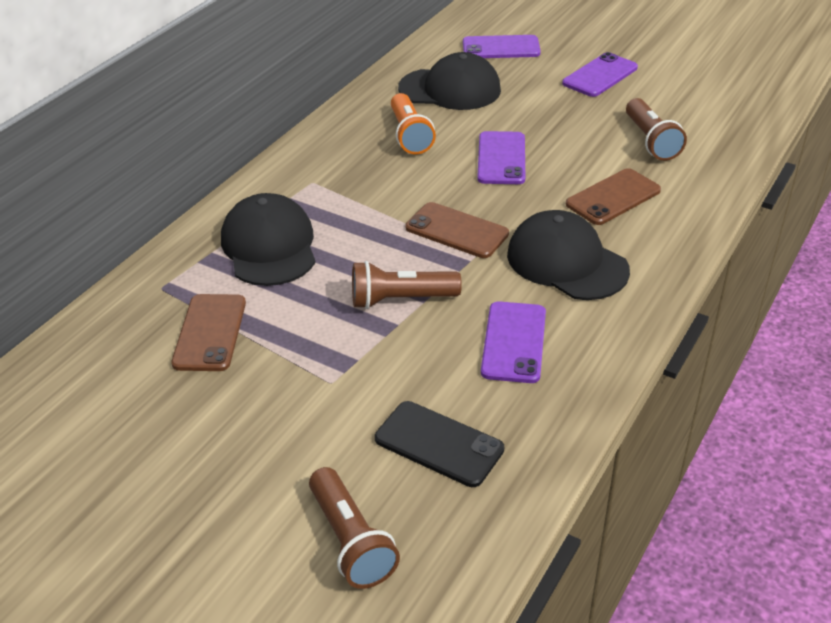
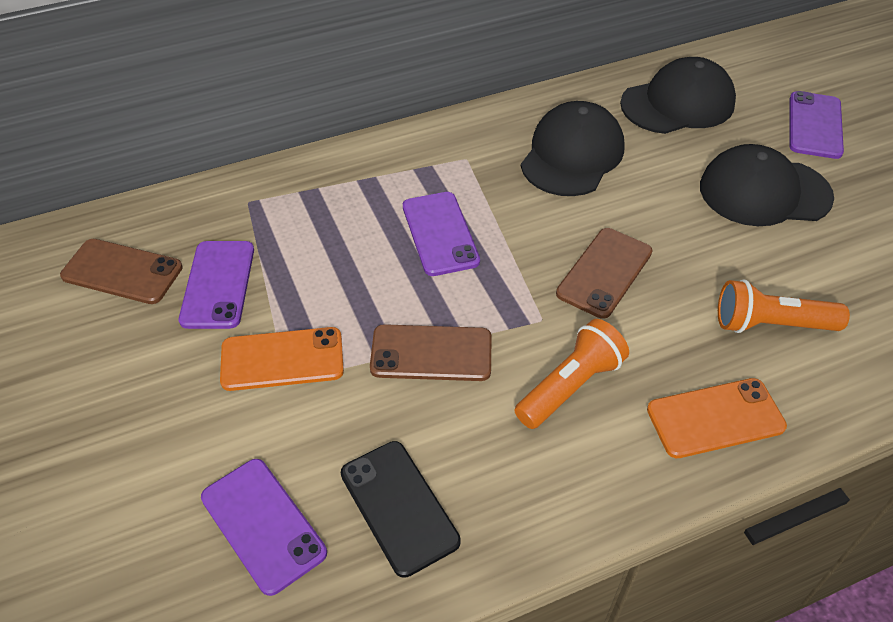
brown flashlight: [309,467,400,589] [352,261,462,309] [626,98,687,161] = 3 -> none = 0
orange flashlight: [391,93,436,154] = 1 -> [514,319,629,429] [718,279,850,333] = 2
orange phone: none = 0 -> [220,327,344,391] [647,378,787,458] = 2

